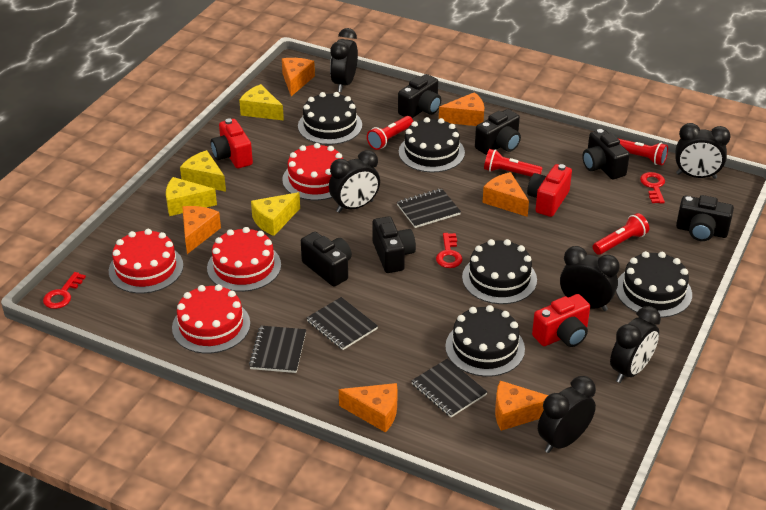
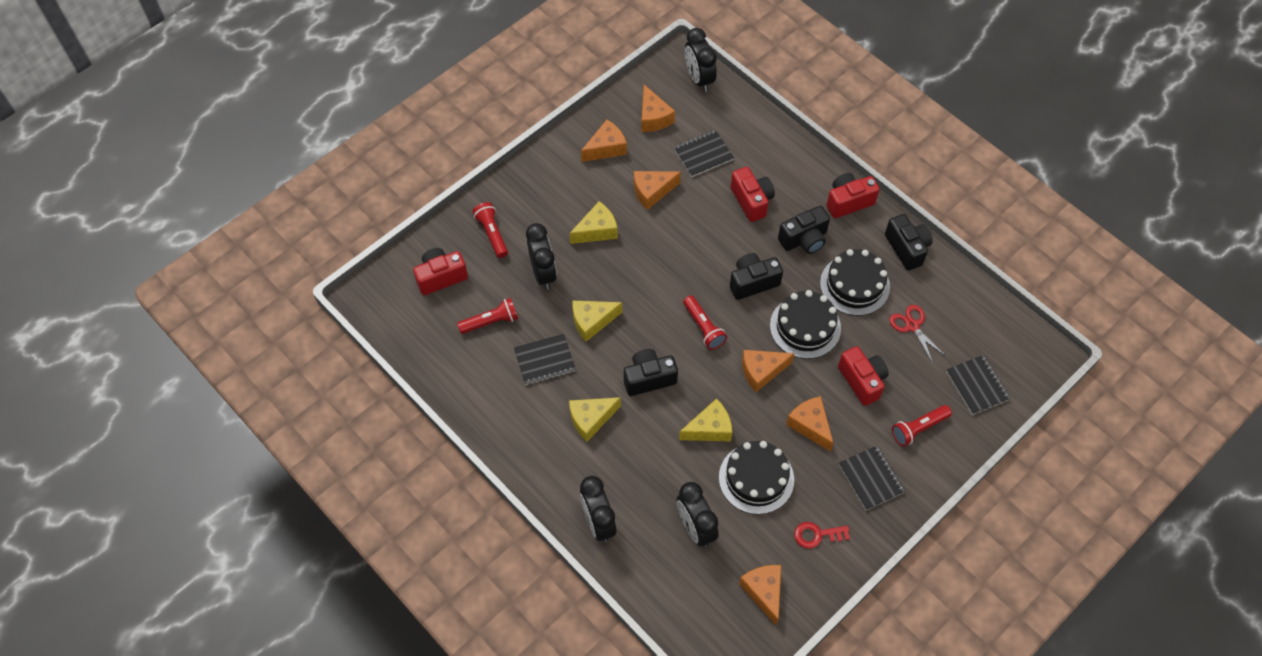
black cake: [298,92,362,145] [399,117,465,173] [445,305,525,377] [462,239,537,304] [616,251,692,317] = 5 -> [719,441,794,514] [770,290,841,359] [820,249,890,316] = 3
black camera: [301,232,352,287] [372,216,416,273] [398,74,441,118] [475,109,521,155] [582,129,630,179] [676,195,734,241] = 6 -> [624,349,678,396] [730,253,783,300] [778,206,830,254] [885,214,933,271] = 4
black clock: [329,150,380,213] [330,28,358,92] [538,376,596,453] [560,246,620,311] [610,306,661,383] [675,123,731,179] = 6 -> [526,223,557,290] [580,476,616,543] [677,482,719,547] [685,28,717,92] = 4
red cake: [109,229,183,293] [172,284,250,354] [207,227,281,292] [282,143,343,200] = 4 -> none = 0
red camera: [211,118,253,168] [527,164,572,217] [532,294,590,347] = 3 -> [413,248,468,295] [731,167,775,222] [827,173,880,218] [838,346,889,406] = 4
red key: [43,272,86,309] [436,233,463,268] [640,172,665,204] = 3 -> [794,522,850,549] = 1
red scissors: none = 0 -> [890,305,947,363] = 1

